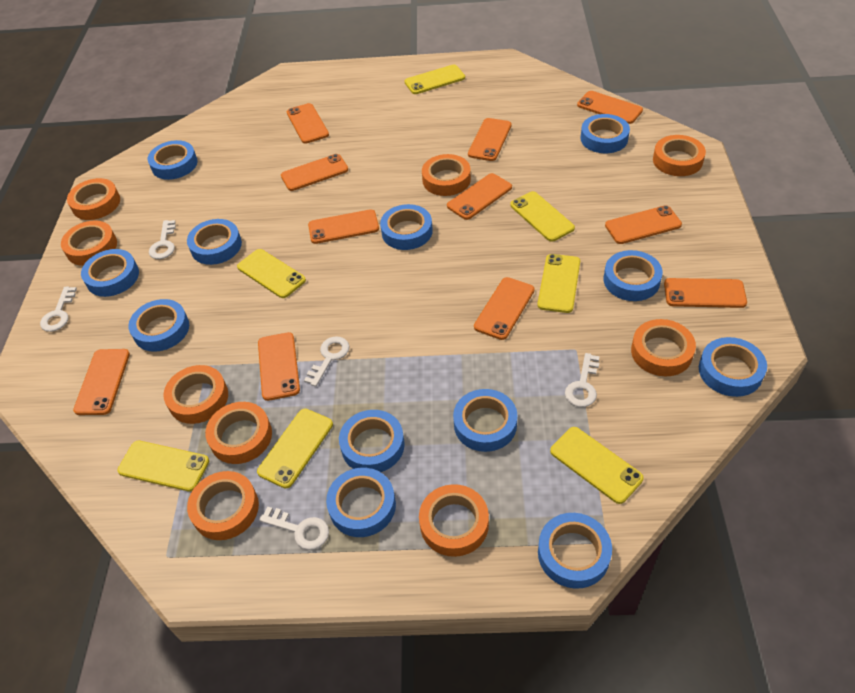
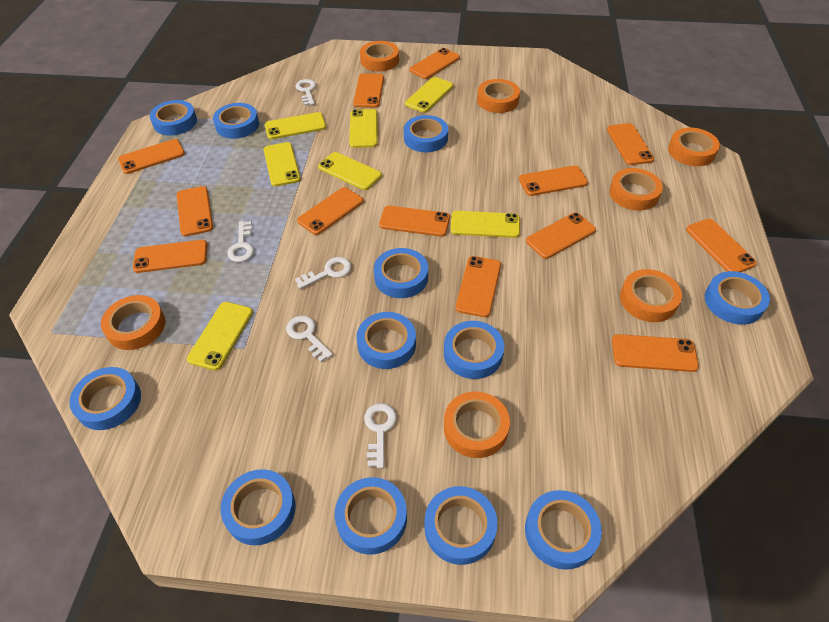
orange phone: [73,349,130,415] [258,332,300,401] [281,154,348,191] [287,103,329,144] [308,209,379,244] [447,173,512,220] [468,118,512,161] [474,277,535,340] [577,91,643,124] [605,205,682,244] [664,278,747,308] = 11 -> [118,139,185,174] [133,240,207,273] [177,186,213,236] [297,187,363,235] [353,73,384,108] [379,206,450,237] [409,48,460,79] [456,256,501,317] [519,165,588,196] [526,213,596,259] [607,123,654,165] [612,334,699,372] [686,219,757,272] = 13
orange tape: [61,221,117,266] [67,178,120,220] [163,365,228,424] [187,471,259,540] [205,402,272,464] [419,484,489,557] [422,154,471,196] [631,319,696,376] [653,135,706,176] = 9 -> [101,295,165,350] [360,41,399,71] [444,391,510,458] [477,79,520,113] [609,168,663,211] [620,269,682,322] [668,128,720,166] = 7

